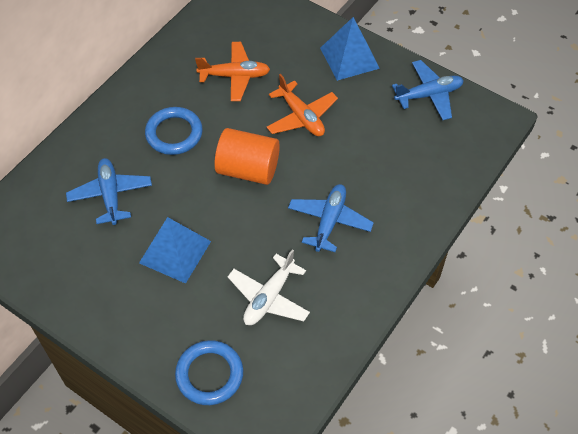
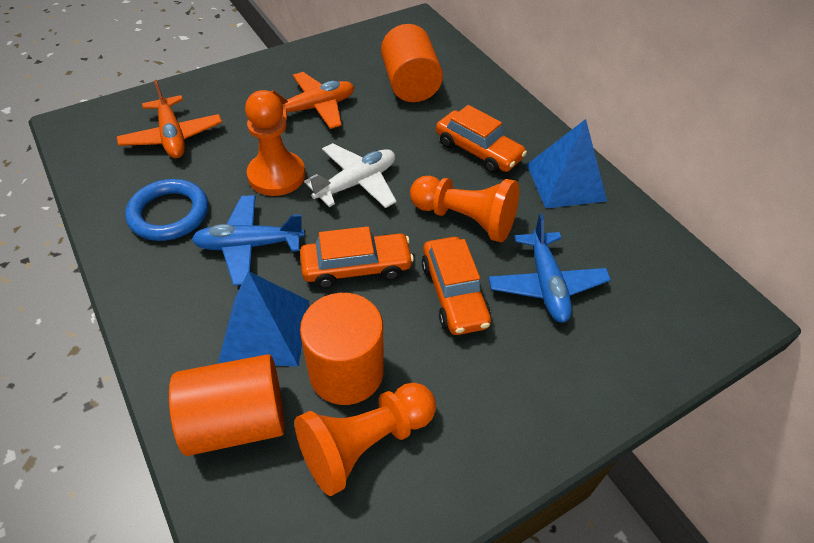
blue plane: [66,158,152,225] [288,184,374,252] [392,60,464,120] = 3 -> [191,195,305,286] [489,214,611,322] = 2
blue ring: [145,107,203,155] [175,340,243,405] = 2 -> [125,179,208,241] = 1
orange car: none = 0 -> [300,226,414,288] [422,237,491,335] [436,105,527,173] = 3
orange cylinder: [215,128,280,185] = 1 -> [169,354,285,456] [300,293,384,405] [381,24,443,102] = 3
orange pawn: none = 0 -> [245,90,305,196] [295,383,436,496] [410,176,519,243] = 3

